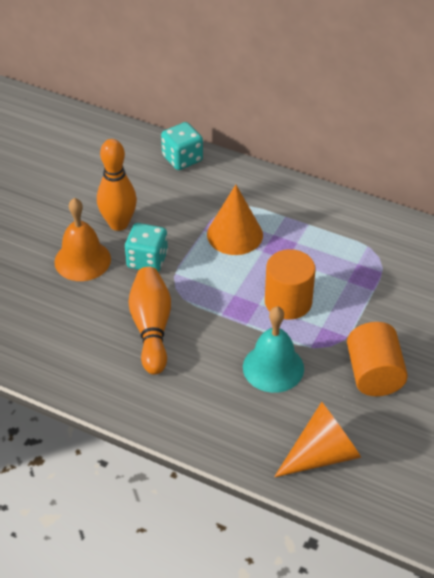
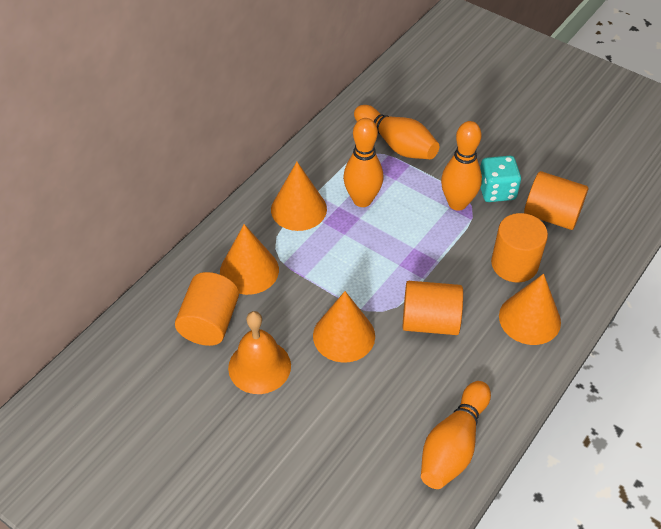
orange bowling pin: [97,139,137,231] [128,267,171,375] = 2 -> [343,118,384,207] [354,105,439,159] [421,381,491,489] [441,121,482,211] = 4
orange cone: [207,185,263,255] [274,402,361,477] = 2 -> [220,224,279,295] [271,162,327,231] [313,291,375,363] [499,274,561,345] = 4
orange cylinder: [265,249,315,320] [347,322,408,396] = 2 -> [175,272,239,346] [403,281,463,335] [491,213,548,282] [524,171,588,230] = 4
turquoise bell: [243,306,304,393] = 1 -> none = 0
turquoise dice: [125,223,168,272] [161,122,203,170] = 2 -> [480,156,521,202] = 1

